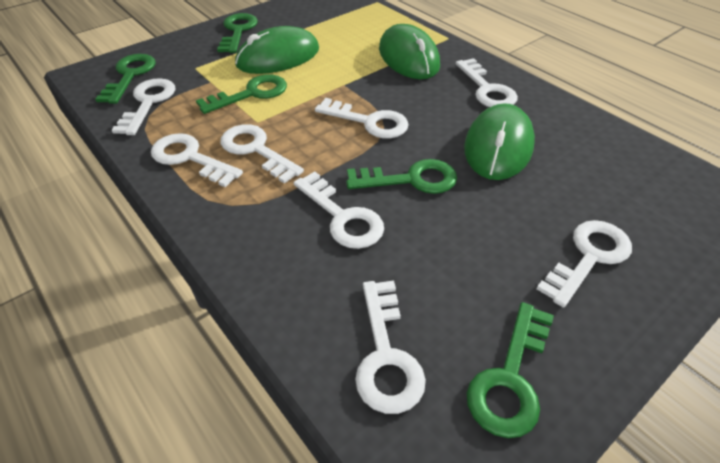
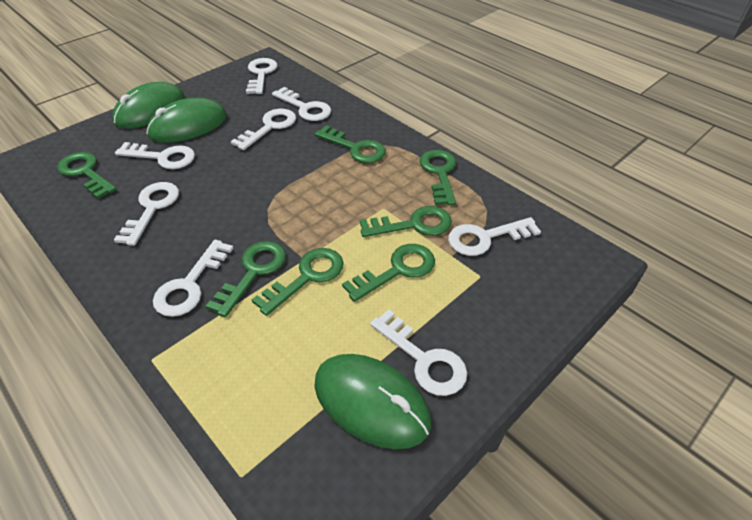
green key: [95,54,156,104] [196,74,287,114] [217,13,258,53] [346,159,457,194] [467,302,554,438] = 5 -> [57,152,116,199] [206,241,286,317] [252,248,343,316] [315,125,386,163] [342,244,435,302] [360,206,452,237] [420,150,456,205] = 7

